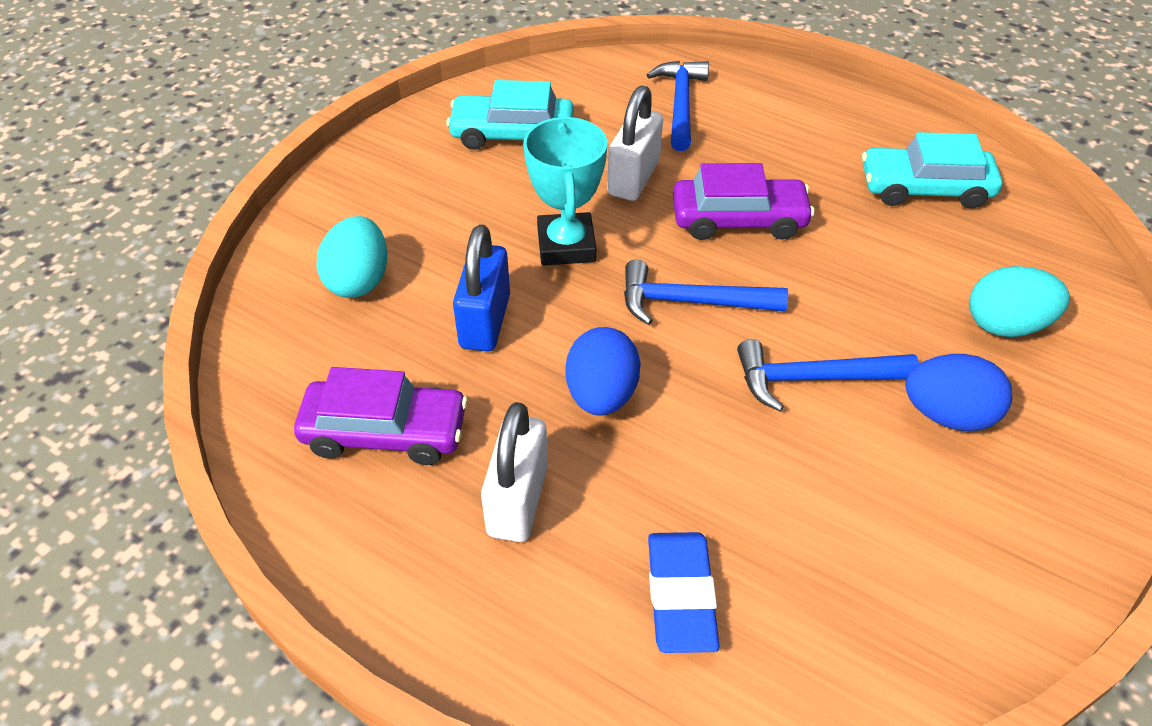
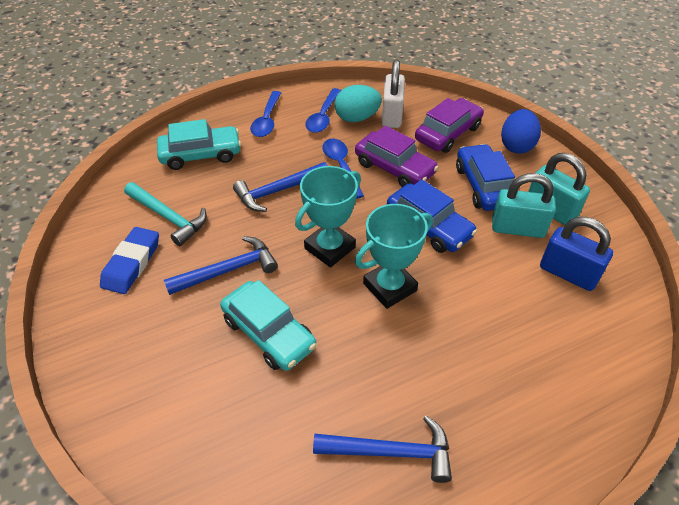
blue car: none = 0 -> [387,179,477,253] [456,144,515,211] = 2
blue egg: [566,327,641,416] [905,354,1012,431] = 2 -> [501,109,541,154] = 1
blue spoon: none = 0 -> [250,91,281,137] [305,88,341,133] [322,139,364,199] = 3
turquoise egg: [317,216,387,298] [969,266,1070,337] = 2 -> [334,85,382,122] = 1
turquoise hammer: none = 0 -> [124,182,207,246] = 1
turquoise padlock: none = 0 -> [492,173,556,238] [528,153,590,225] = 2
turquoise trophy: [523,117,607,265] = 1 -> [295,166,361,268] [355,204,433,309] = 2
white padlock: [481,402,548,542] [607,85,663,201] = 2 -> [382,59,405,128] = 1

